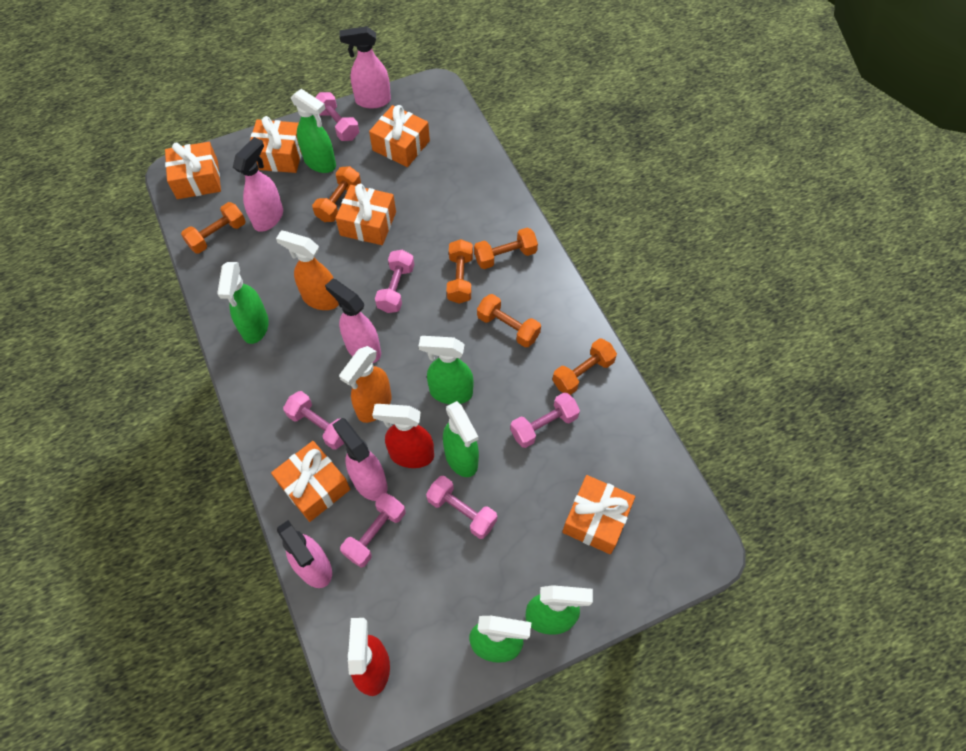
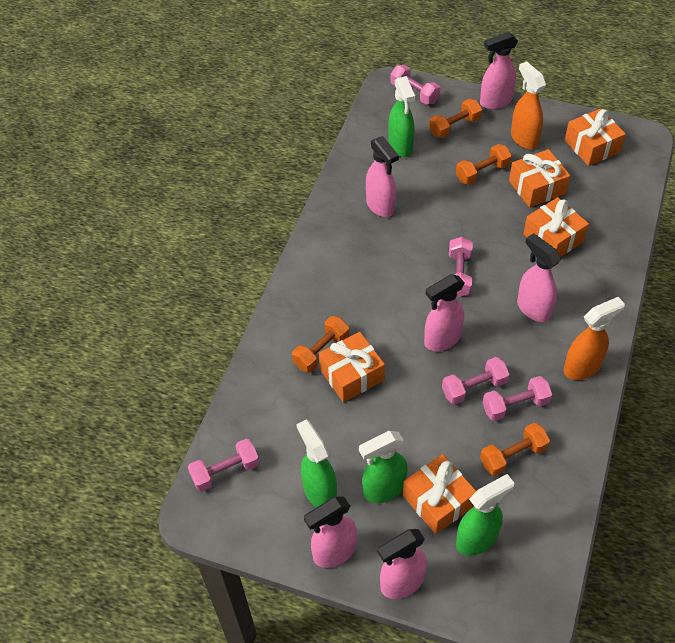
green spray bottle: [217,262,269,344] [291,89,336,173] [419,336,473,404] [443,401,479,477] [469,616,532,663] [525,585,593,635] = 6 -> [296,419,337,507] [359,431,407,503] [388,76,415,157] [456,474,514,556] = 4
orange dumbbell: [181,202,246,254] [312,166,361,222] [447,239,473,303] [474,227,538,269] [477,294,541,348] [552,338,617,395] = 6 -> [292,316,349,373] [429,99,482,139] [456,144,512,185] [480,423,550,476] = 4
orange gift: [165,142,221,199] [250,116,302,173] [271,441,350,522] [335,184,396,245] [369,105,430,167] [562,475,635,554] = 6 -> [319,332,385,402] [403,454,476,534] [509,149,570,208] [523,197,589,257] [565,109,626,166] = 5
pink dumbbell: [283,391,344,450] [315,92,359,141] [340,493,406,568] [375,250,414,313] [426,476,497,539] [510,392,580,448] = 6 -> [188,439,260,492] [390,65,440,105] [442,357,509,405] [449,237,473,297] [482,376,552,421] = 5
pink spray bottle: [233,137,283,232] [277,520,332,588] [325,279,381,363] [332,418,388,501] [340,26,391,108] = 5 -> [304,496,357,568] [366,136,399,217] [378,529,427,599] [424,274,465,351] [480,32,518,109] [517,233,561,322] = 6
red spray bottle: [348,618,390,696] [372,404,434,468] = 2 -> none = 0

